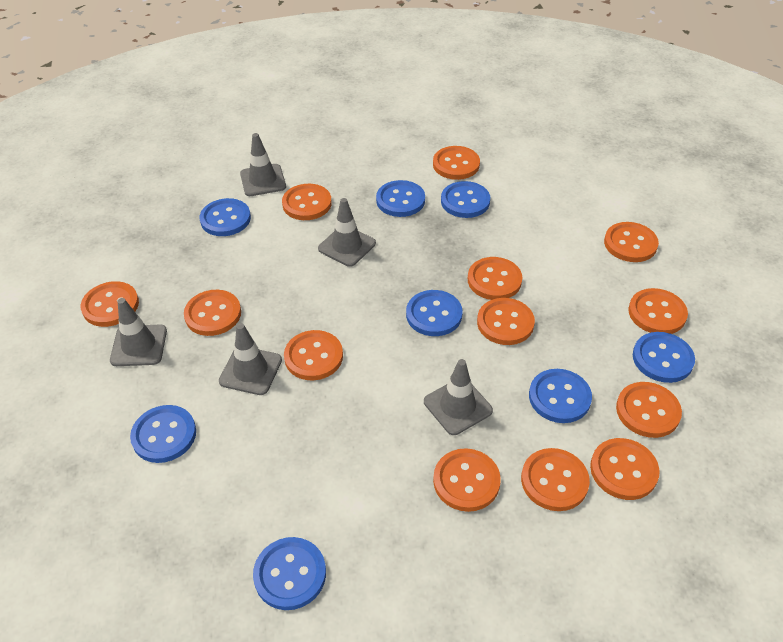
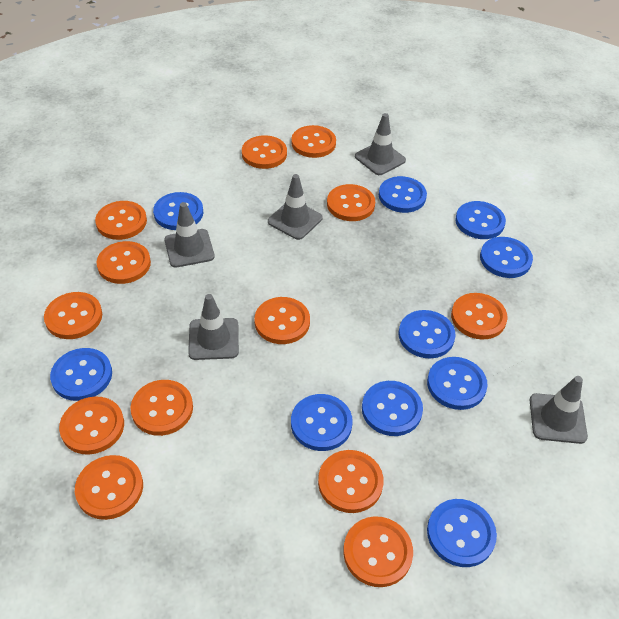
blue button: [130,405,196,463] [200,198,251,236] [253,537,326,610] [376,180,425,217] [406,290,463,336] [441,181,490,218] [529,369,592,423] [633,332,695,383] = 8 -> [50,348,112,401] [153,192,203,230] [291,394,353,451] [362,381,423,436] [379,176,427,213] [399,310,456,359] [427,357,487,410] [427,499,497,567] [455,201,506,239] [480,237,533,278] = 10

